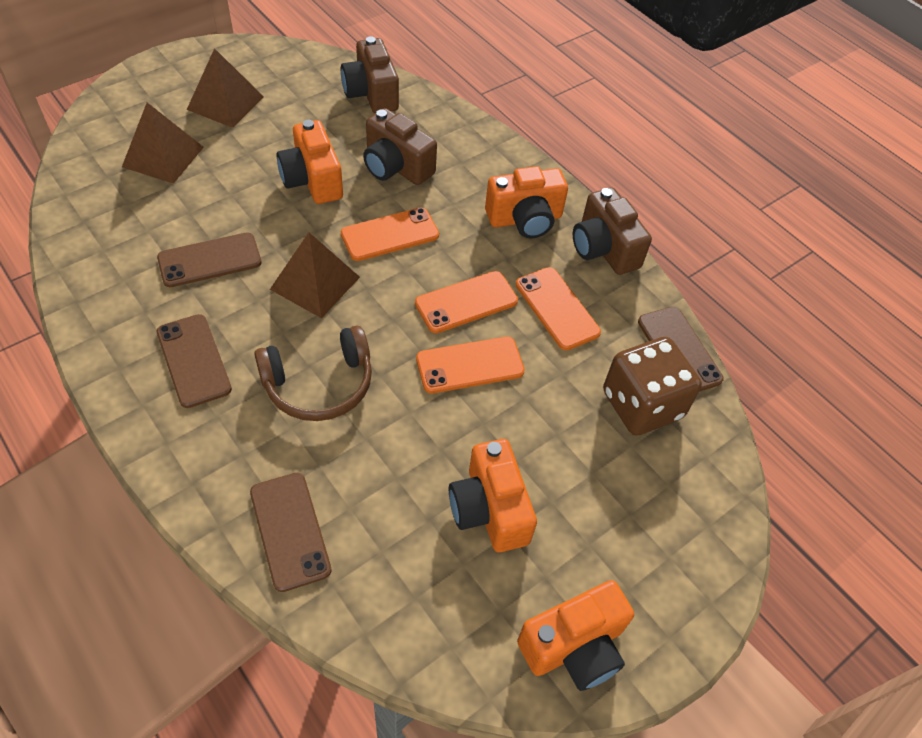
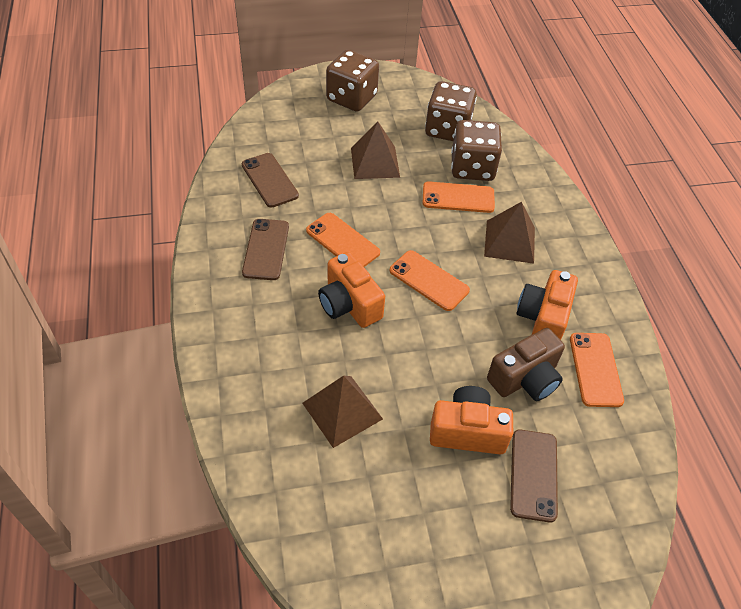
brown camera: [341,36,399,113] [363,108,437,185] [573,187,652,275] = 3 -> [487,328,565,401] = 1
brown dice: [603,337,702,435] = 1 -> [326,50,379,112] [425,81,477,141] [451,120,502,181] = 3
brown headphones: [254,326,372,421] = 1 -> none = 0
brown phone: [157,232,262,287] [157,314,232,408] [250,473,331,592] [638,307,724,392] = 4 -> [242,153,299,208] [242,219,289,280] [510,430,558,522] = 3
orange camera: [277,120,343,204] [449,439,537,552] [485,166,568,238] [517,580,634,691] = 4 -> [318,252,385,328] [430,386,513,454] [517,270,578,340] = 3

